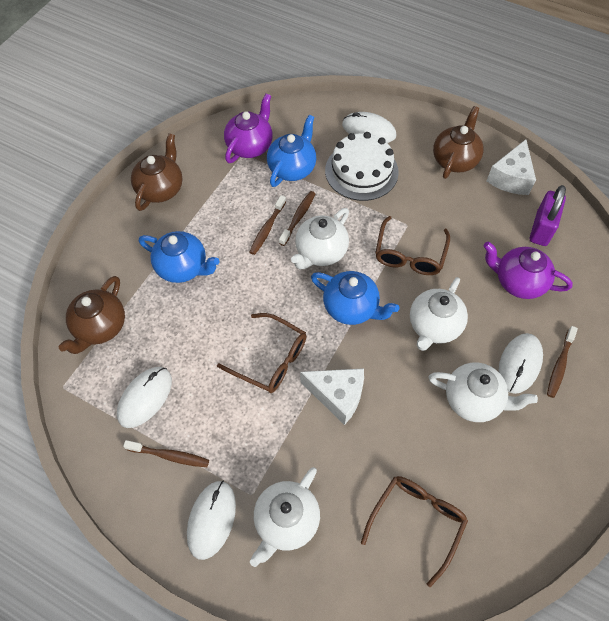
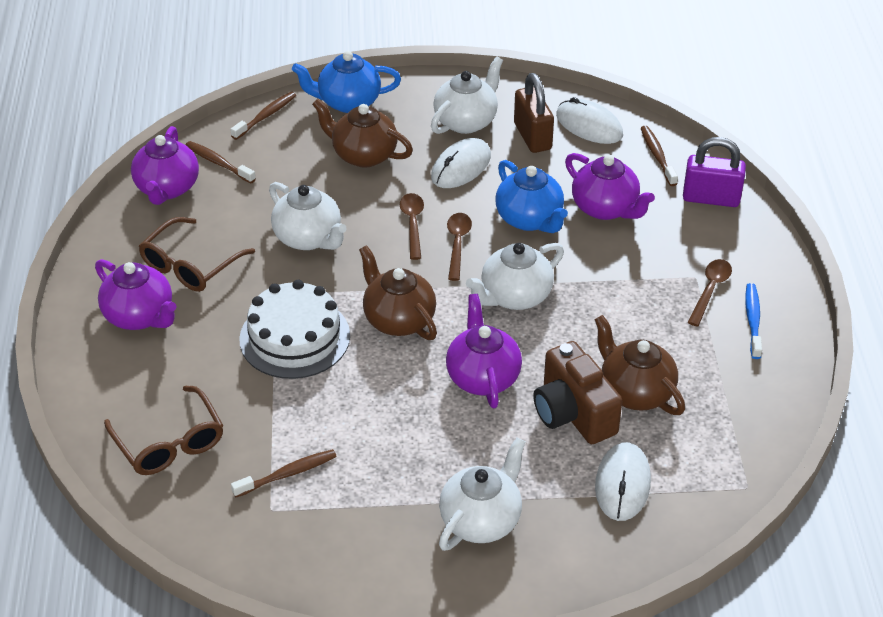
blue teapot: [139,231,219,283] [267,115,316,187] [311,271,399,325] = 3 -> [292,51,401,113] [496,160,568,233] = 2
blue toothbrush: none = 0 -> [745,283,762,359] = 1
brown camera: none = 0 -> [533,341,622,444] = 1
brown glasses: [217,313,307,393] [361,476,468,587] [375,216,450,275] = 3 -> [104,386,223,475] [139,217,255,292] = 2
brown padlock: none = 0 -> [514,73,554,153] = 1
brown spoon: none = 0 -> [400,193,424,260] [447,213,472,281] [687,259,732,326] = 3
purple teapot: [224,94,273,163] [483,242,573,299] = 2 -> [95,259,176,330] [131,126,199,205] [446,294,522,409] [565,153,655,220] = 4
white cheese: [300,368,364,425] [487,139,536,195] = 2 -> none = 0
white mouse: [117,367,172,428] [187,480,236,560] [342,112,396,143] [498,333,543,394] = 4 -> [431,138,491,188] [556,97,623,144] [595,442,651,521] = 3

